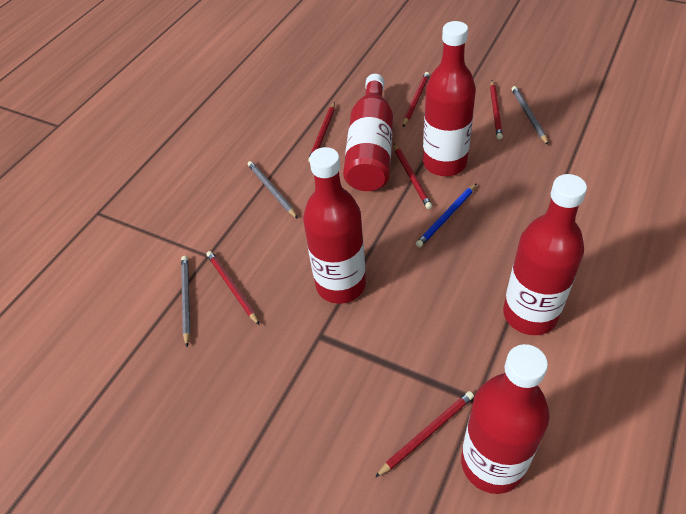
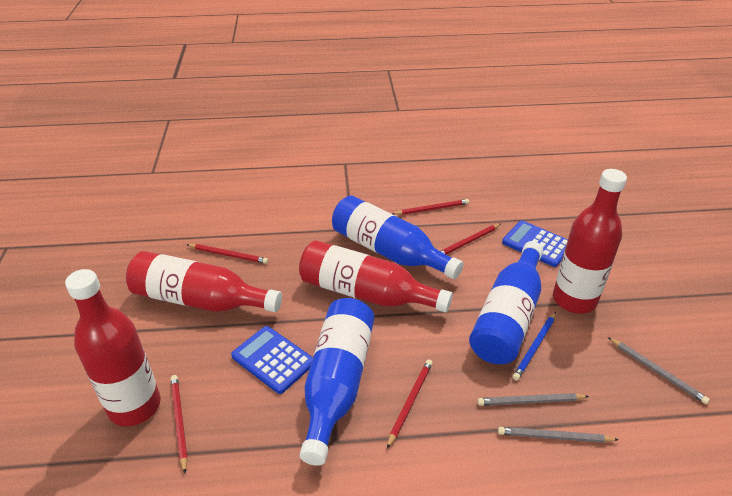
blue bottle: none = 0 -> [300,298,374,466] [332,195,464,279] [469,241,543,364] = 3
blue calculator: none = 0 -> [231,326,313,394] [502,220,568,267] = 2
red bottle: [303,147,366,304] [343,74,393,191] [423,21,476,176] [461,344,549,494] [503,174,587,335] = 5 -> [65,269,161,427] [126,251,282,312] [299,240,453,312] [553,169,627,314] = 4
red pencil: [207,251,259,325] [308,102,335,162] [375,391,474,477] [394,144,432,209] [403,72,430,127] [490,81,503,140] = 6 -> [171,375,188,474] [186,244,268,264] [387,359,433,448] [393,199,469,215] [440,224,501,255] = 5

